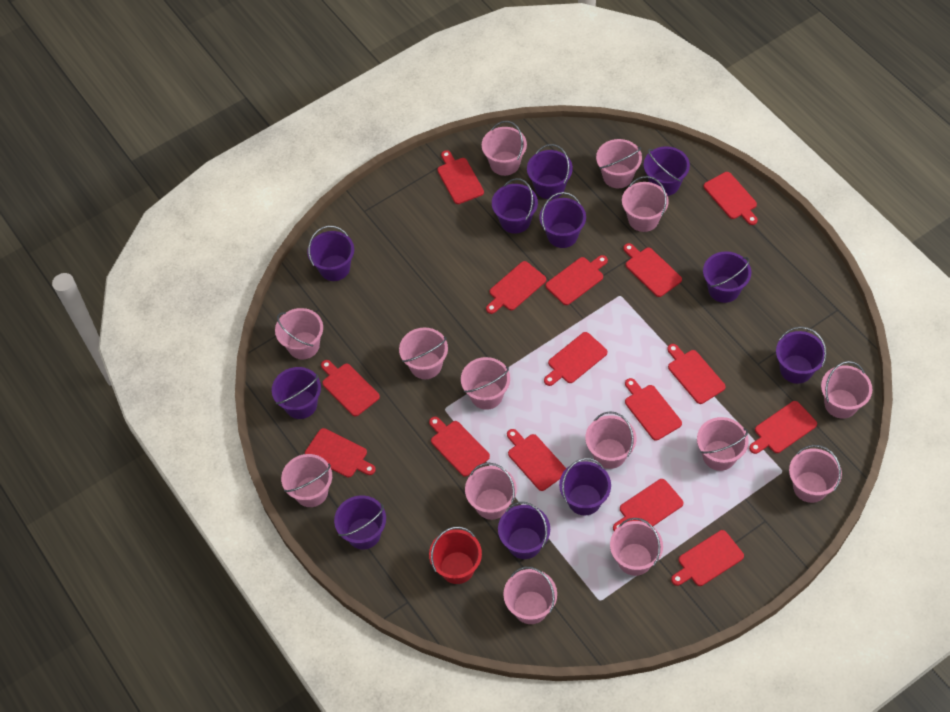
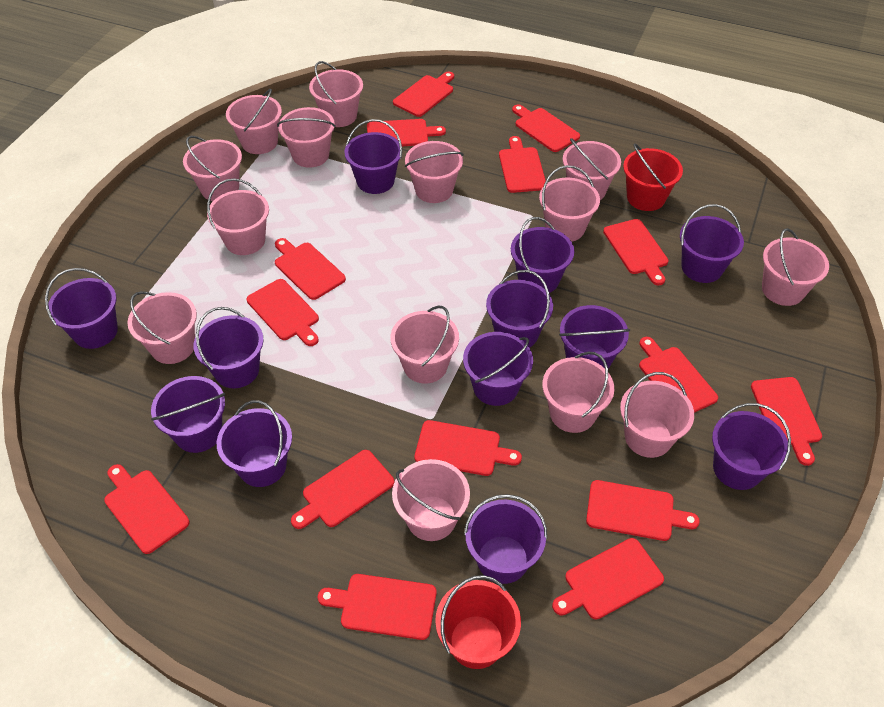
purple bucket: [272,367,321,419] [307,226,354,281] [334,495,386,549] [492,178,538,234] [498,502,550,559] [527,144,573,199] [539,192,586,248] [559,458,611,516] [644,146,690,196] [703,251,751,303] [776,327,826,384] = 11 -> [45,268,118,349] [151,376,225,453] [194,307,263,388] [217,400,292,487] [345,119,402,194] [463,332,533,406] [464,494,547,584] [486,270,553,348] [511,217,574,293] [559,305,630,369] [680,204,744,283] [712,403,791,490] = 12
red bucket: [429,527,482,584] = 1 -> [435,575,521,669] [623,143,683,211] = 2

